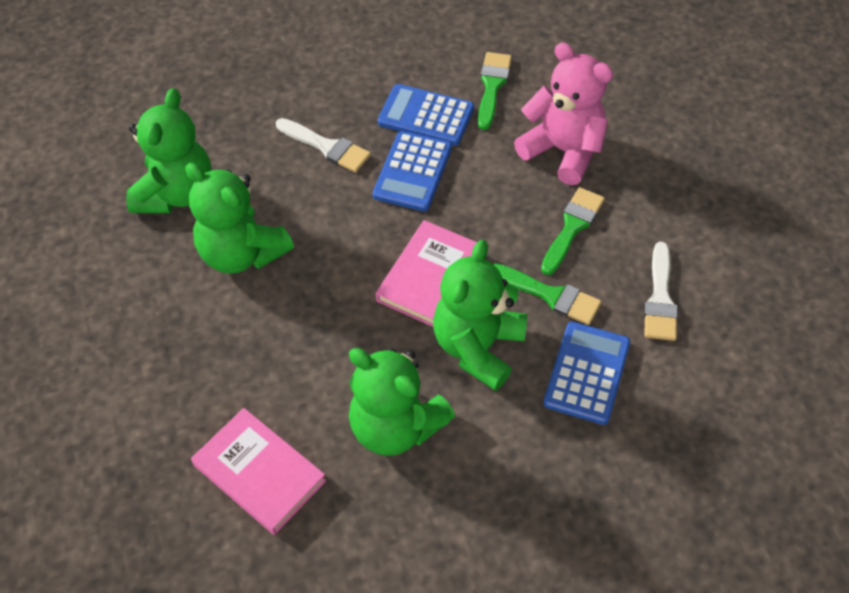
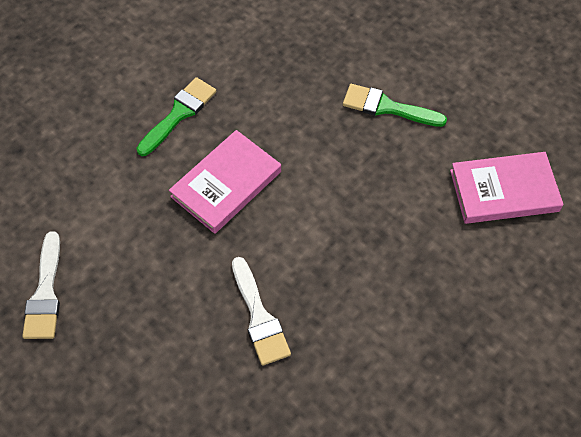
blue calculator: [373,131,452,211] [378,84,474,145] [543,322,630,425] = 3 -> none = 0
green brush: [478,52,512,130] [493,263,601,325] [541,187,605,275] = 3 -> [137,77,216,156] [343,84,447,127] = 2
green teddy bear: [126,88,212,213] [185,163,294,274] [349,348,455,456] [433,240,527,391] = 4 -> none = 0
pink teddy bear: [514,43,613,185] = 1 -> none = 0

